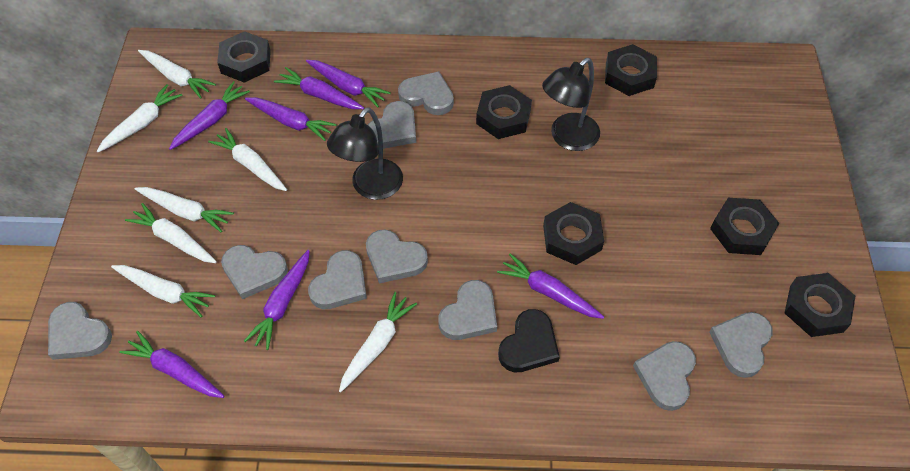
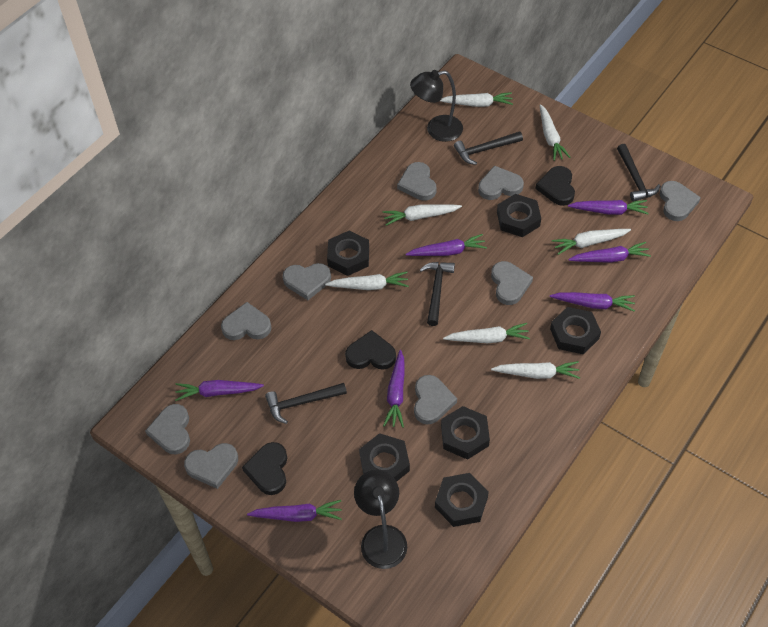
black hammer: none = 0 -> [265,383,347,424] [420,262,455,326] [454,131,523,165] [617,144,660,202] = 4
black heart: [498,309,560,372] = 1 -> [242,442,287,495] [345,330,396,370] [535,166,575,206] = 3

